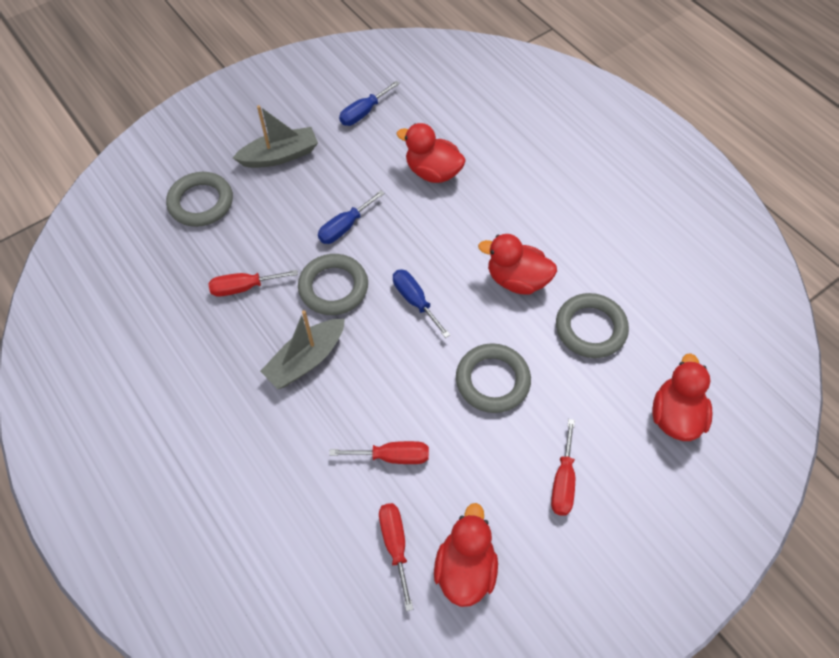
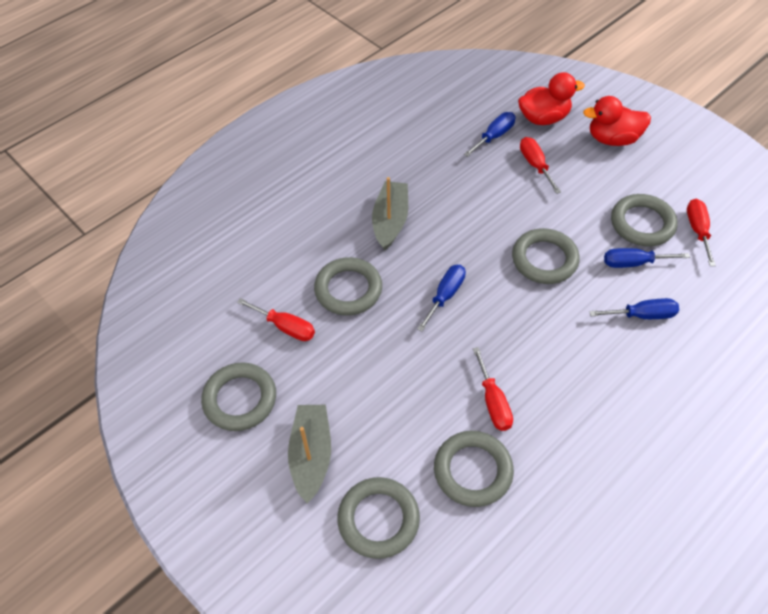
blue screwdriver: [318,190,385,244] [339,81,400,126] [393,269,450,338] = 3 -> [417,265,466,331] [464,112,515,157] [589,298,679,319] [604,248,690,268] = 4
grey ring: [166,172,233,227] [298,254,368,315] [456,343,531,413] [556,293,629,358] = 4 -> [201,363,276,431] [314,257,382,316] [337,477,420,559] [434,431,514,507] [512,228,580,284] [611,194,678,247] = 6
red duck: [396,123,466,183] [434,503,498,607] [478,234,557,295] [652,353,713,441] = 4 -> [518,72,585,125] [583,96,651,146] = 2

